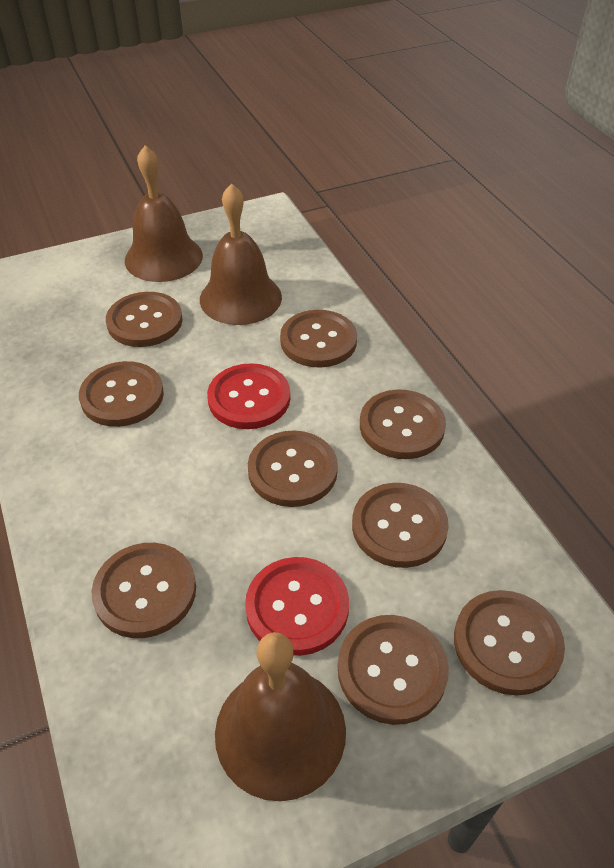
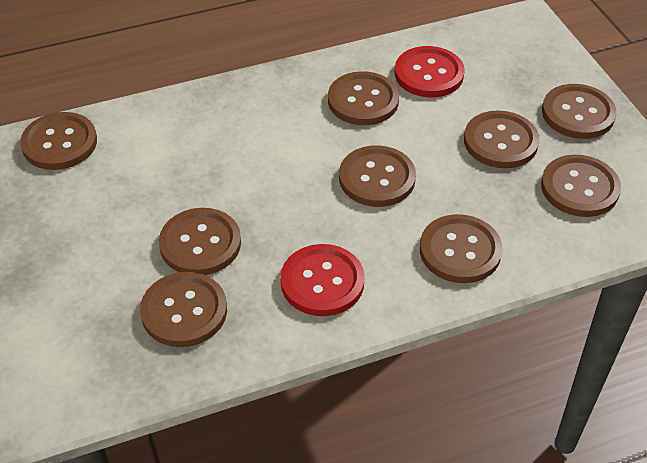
brown bell: [125,145,203,282] [200,183,282,325] [215,632,346,801] = 3 -> none = 0

